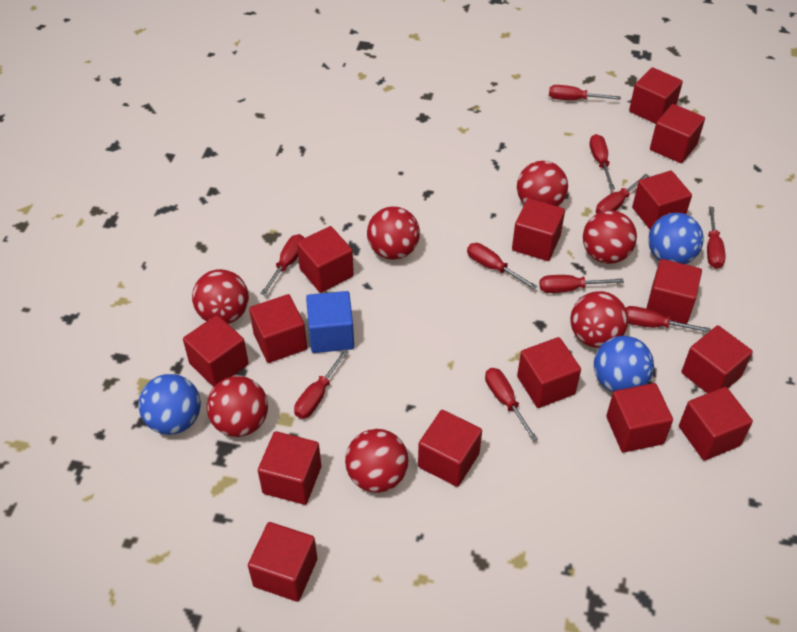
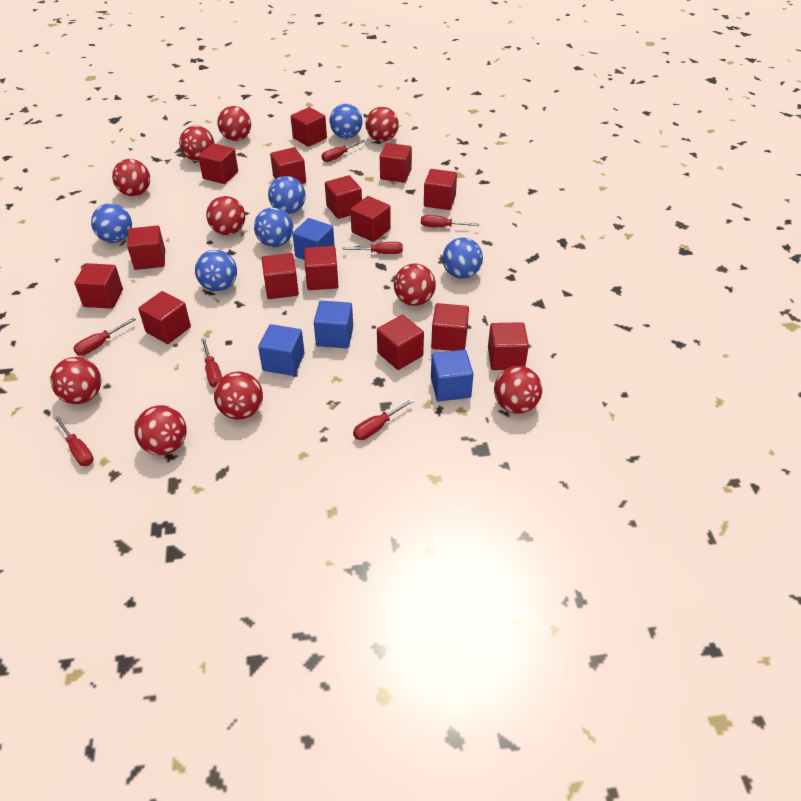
blue ball: [139,374,201,435] [594,336,654,392] [648,213,704,264] = 3 -> [91,203,132,243] [195,250,237,292] [254,207,293,247] [268,176,306,214] [329,104,363,139] [442,237,483,279] = 6
blue cube: [306,291,354,353] = 1 -> [258,324,305,376] [292,218,335,260] [314,301,353,348] [431,350,474,402] = 4
red ball: [192,269,249,324] [206,376,268,437] [345,429,408,493] [367,206,420,260] [517,161,568,206] [570,291,628,348] [583,210,637,264] = 7 -> [50,357,101,404] [112,159,150,196] [134,405,187,455] [179,126,214,161] [206,196,245,235] [214,371,263,420] [217,106,251,141] [365,107,399,142] [394,264,436,306] [494,366,542,414] = 10
red screwdriver: [260,234,304,295] [294,349,349,419] [467,243,538,290] [485,368,538,442] [539,275,624,293] [549,85,621,100] [590,134,615,190] [596,174,649,214] [626,306,711,332] [707,207,726,269] = 10 -> [54,416,94,466] [73,318,136,356] [201,338,222,387] [322,140,365,162] [342,242,403,254] [353,398,414,440] [421,215,479,227] = 7

